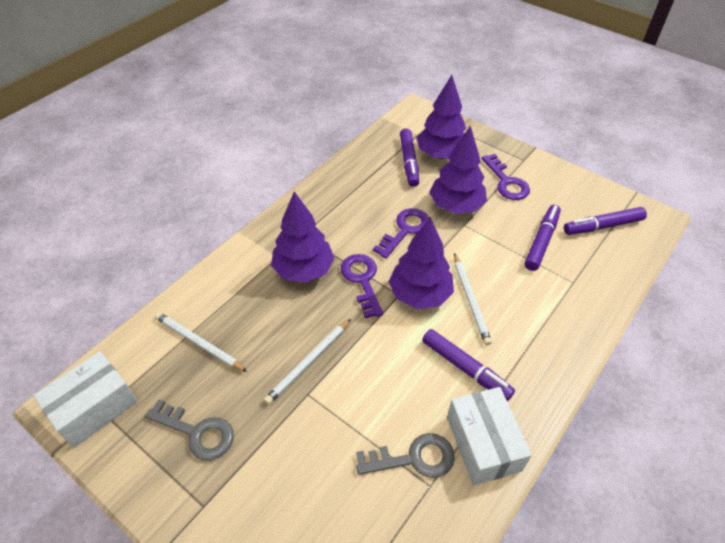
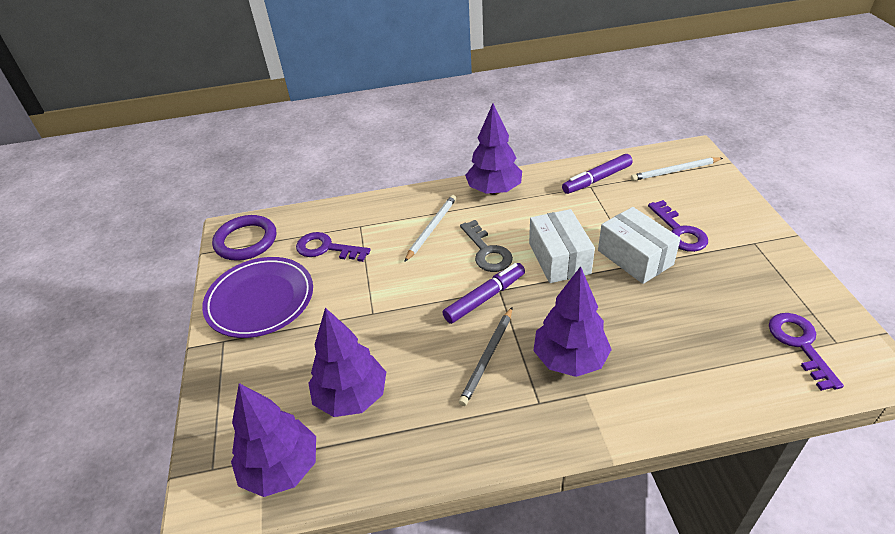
grey key: [145,399,234,460] [356,433,455,478] = 2 -> [460,220,513,272] = 1
grey pencil: none = 0 -> [459,307,512,406] = 1
purple marker: [400,128,419,187] [422,329,515,401] [525,205,561,271] [564,207,647,235] = 4 -> [442,263,525,324] [562,154,633,194] = 2
purple plate: none = 0 -> [202,257,313,338] = 1
purple ring: none = 0 -> [212,215,276,261] = 1
white pencil: [155,312,247,372] [264,319,351,405] [454,253,492,345] = 3 -> [404,195,456,262] [631,157,723,181] = 2

